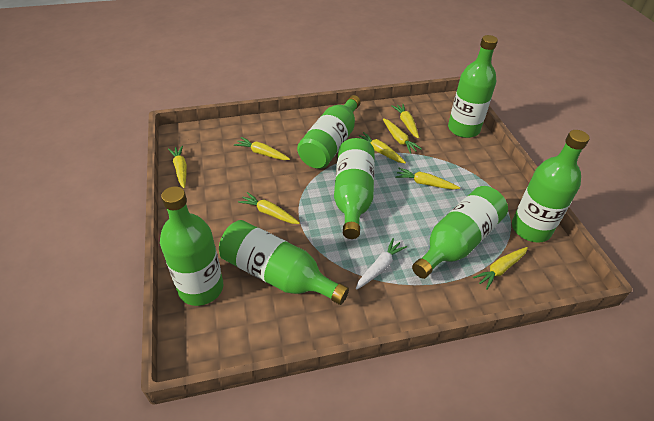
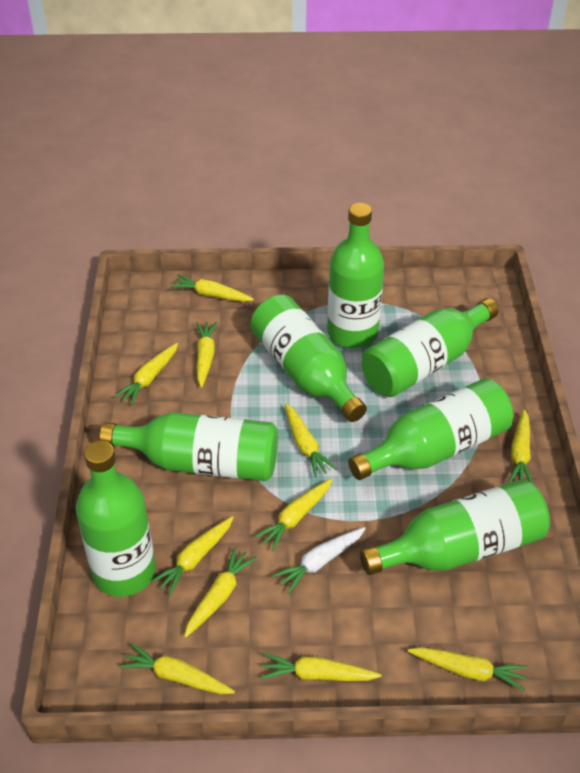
yellow carrot: [168,146,187,189] [234,137,290,160] [238,192,300,224] [359,132,406,164] [383,118,422,154] [392,104,419,139] [395,168,460,190] [473,247,528,290] = 8 -> [114,343,178,405] [119,643,235,694] [150,516,234,596] [170,275,254,302] [184,547,257,638] [196,322,218,387] [254,478,333,551] [261,653,381,681] [285,404,336,477] [407,647,528,691] [508,409,533,484] = 11

